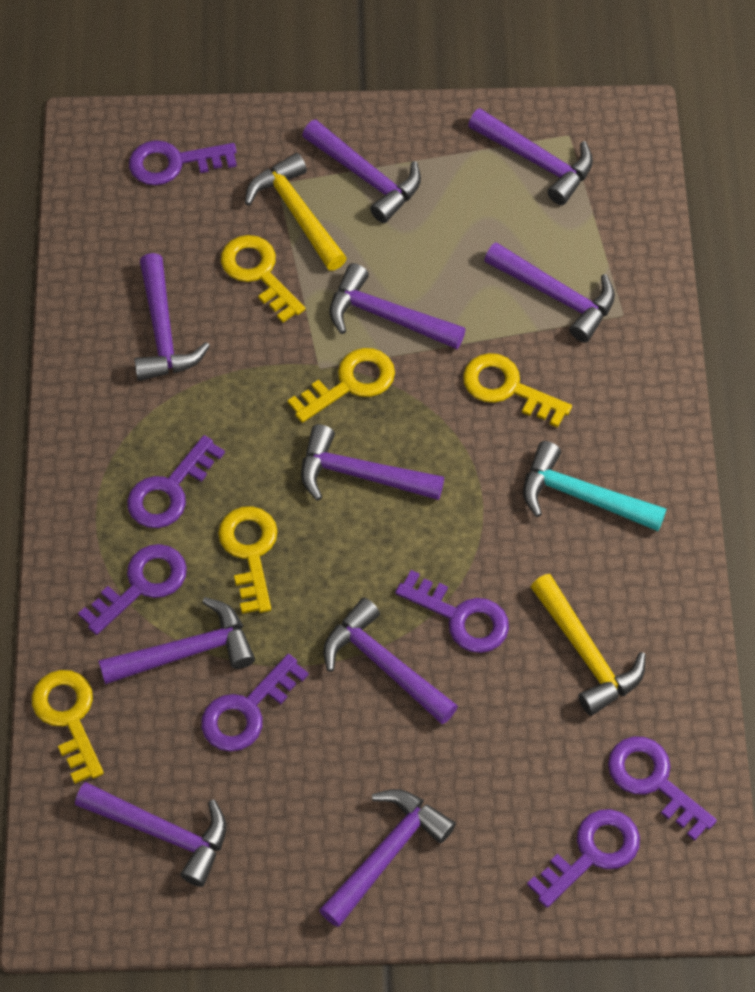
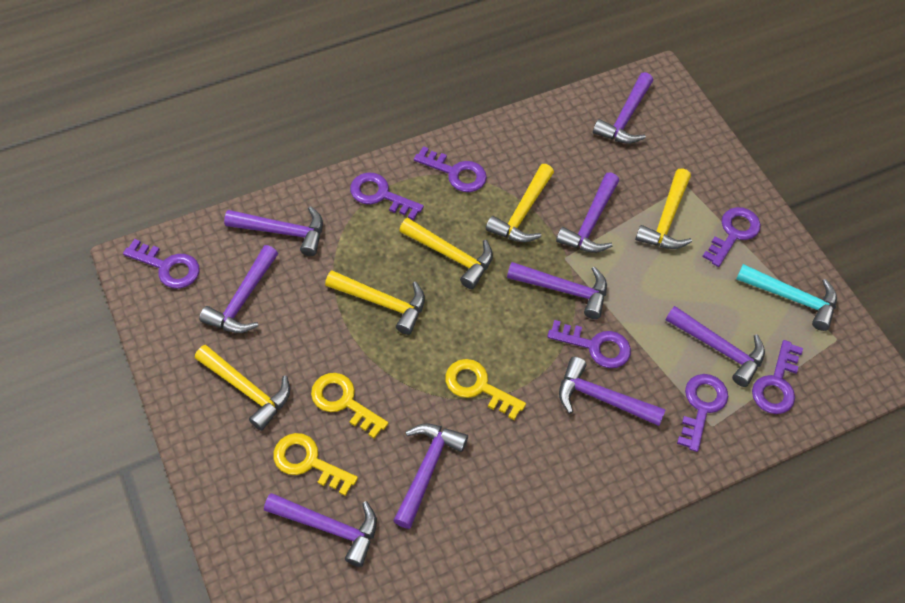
purple hammer: [75,782,226,887] [99,597,255,685] [134,253,210,381] [301,424,444,501] [302,120,421,223] [319,789,456,927] [323,598,458,725] [329,263,466,349] [468,108,593,205] [484,242,615,343] = 10 -> [199,245,278,333] [224,206,323,256] [264,493,377,567] [393,424,468,529] [507,262,607,319] [556,172,619,253] [559,357,666,426] [593,72,653,144] [666,306,765,387] = 9
yellow hammer: [245,153,347,271] [531,574,646,716] = 2 -> [195,345,290,431] [325,271,425,335] [399,218,493,289] [486,164,554,243] [635,168,692,249] = 5
yellow key: [32,670,104,784] [218,506,278,614] [221,235,305,323] [288,348,395,423] [463,353,572,428] = 5 -> [273,433,358,496] [311,373,388,439] [445,359,526,420] = 3

